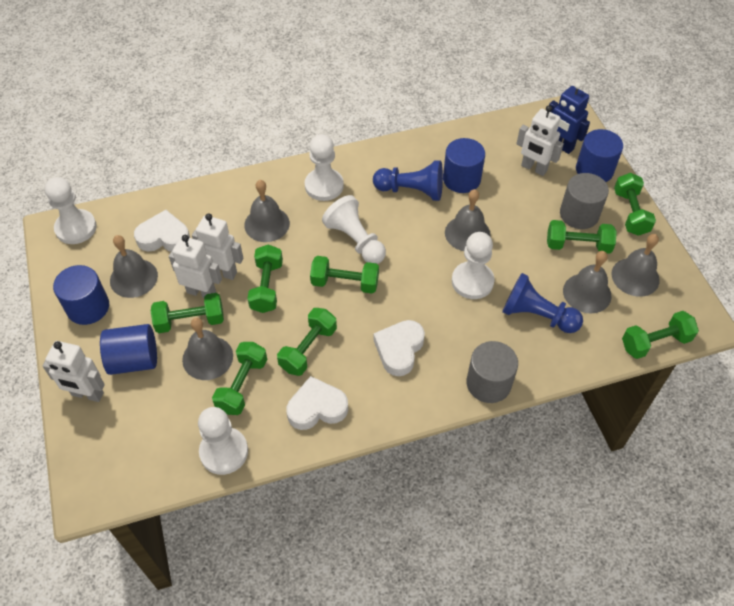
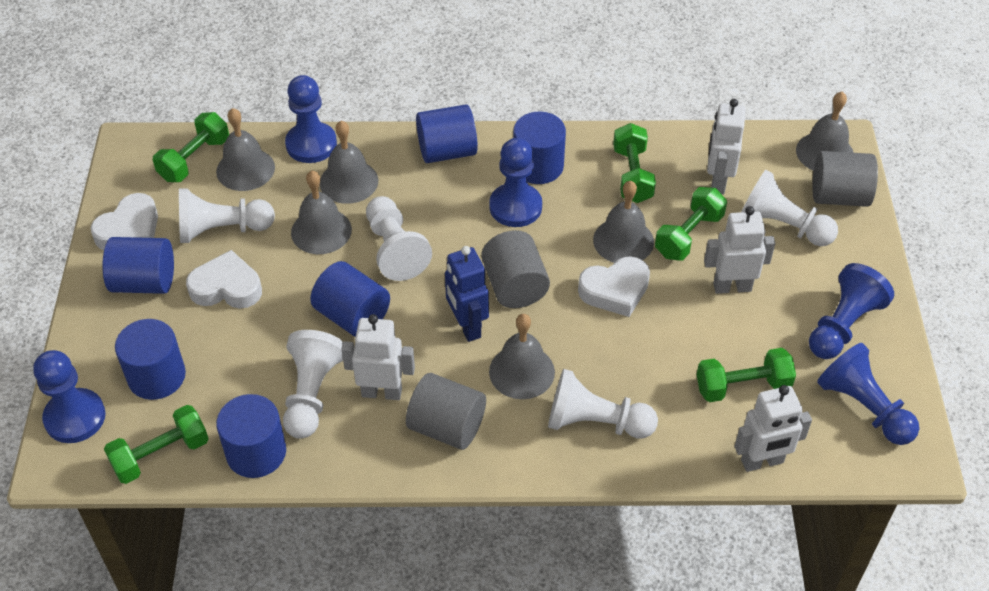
blue cylinder: [53,265,109,325] [100,324,157,375] [443,138,485,193] [576,129,623,182] = 4 -> [102,237,174,294] [115,319,186,400] [216,394,286,478] [310,261,390,337] [416,104,478,163] [513,112,566,184] = 6
blue pawn: [373,160,443,201] [502,273,583,333] = 2 -> [33,350,106,443] [285,75,337,163] [489,138,542,227] [809,263,894,359] [817,343,919,445] = 5
green dumbbell: [151,293,224,333] [212,342,267,415] [247,244,283,313] [277,308,337,376] [310,256,379,294] [547,220,617,254] [614,173,656,236] [622,311,699,359] = 8 -> [104,405,209,484] [153,112,229,182] [613,123,656,203] [655,187,727,261] [696,348,796,402] = 5
grey cylinder: [466,341,518,403] [560,173,609,229] = 2 -> [406,373,486,450] [481,230,550,308] [812,151,878,207] = 3

